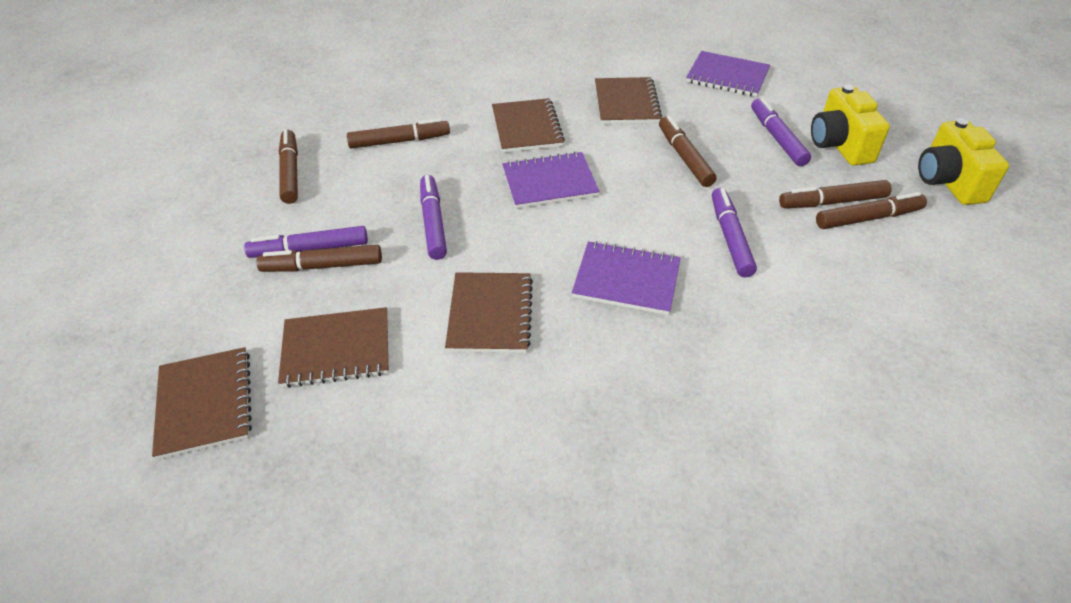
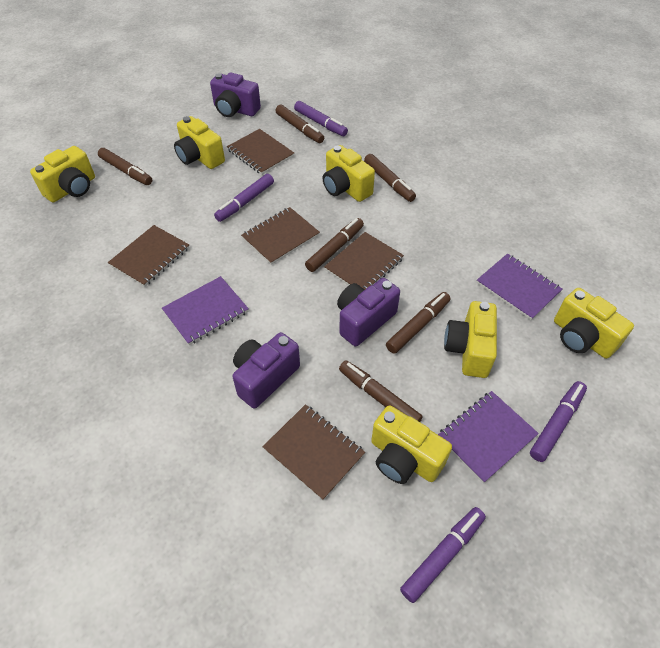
purple camera: none = 0 -> [210,72,261,117] [232,332,300,409] [337,278,400,346] = 3
yellow camera: [811,85,890,166] [918,118,1009,205] = 2 -> [30,146,95,202] [174,116,225,169] [322,145,375,202] [371,405,452,484] [444,301,497,378] [554,288,634,359] = 6

